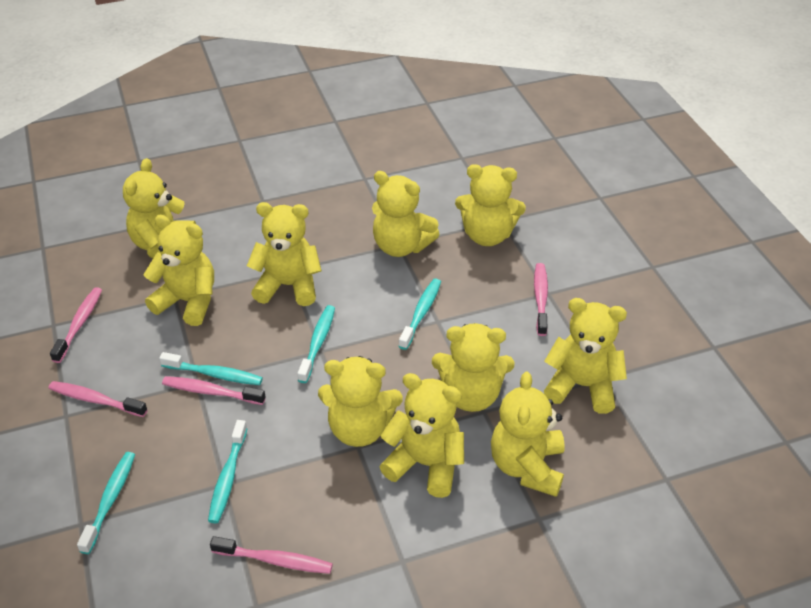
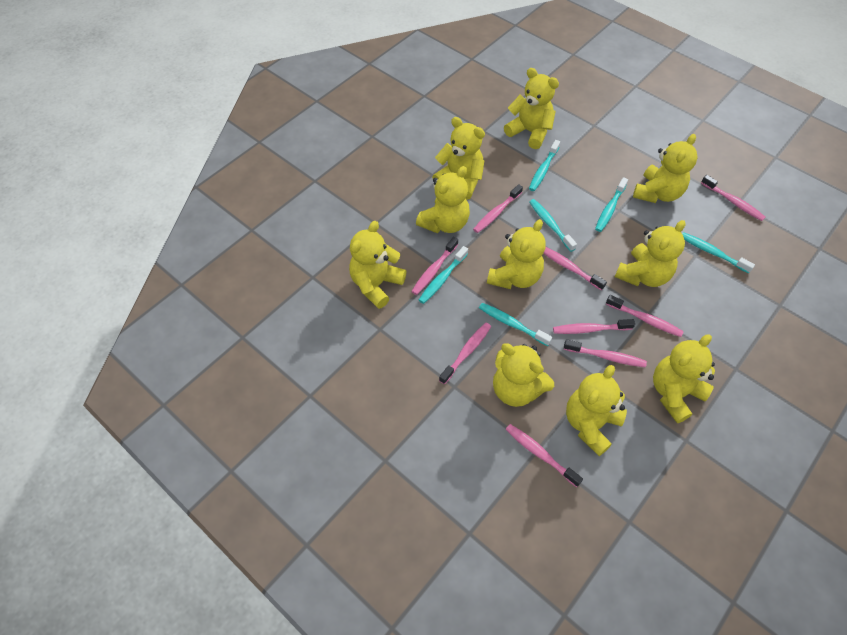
pink toothbrush: [48,381,148,417] [50,287,102,363] [162,376,266,405] [210,536,333,574] [534,263,548,336] = 5 -> [411,237,458,295] [439,323,491,384] [473,184,523,233] [505,424,583,487] [543,247,607,291] [553,319,635,334] [564,339,647,367] [606,295,684,337] [701,175,765,221] = 9
turquoise toothbrush: [77,452,135,554] [159,352,263,385] [208,420,247,524] [298,305,335,383] [398,279,441,350] = 5 -> [419,246,468,304] [479,303,552,346] [529,140,560,191] [529,199,577,252] [595,177,628,232] [682,232,755,273] = 6

